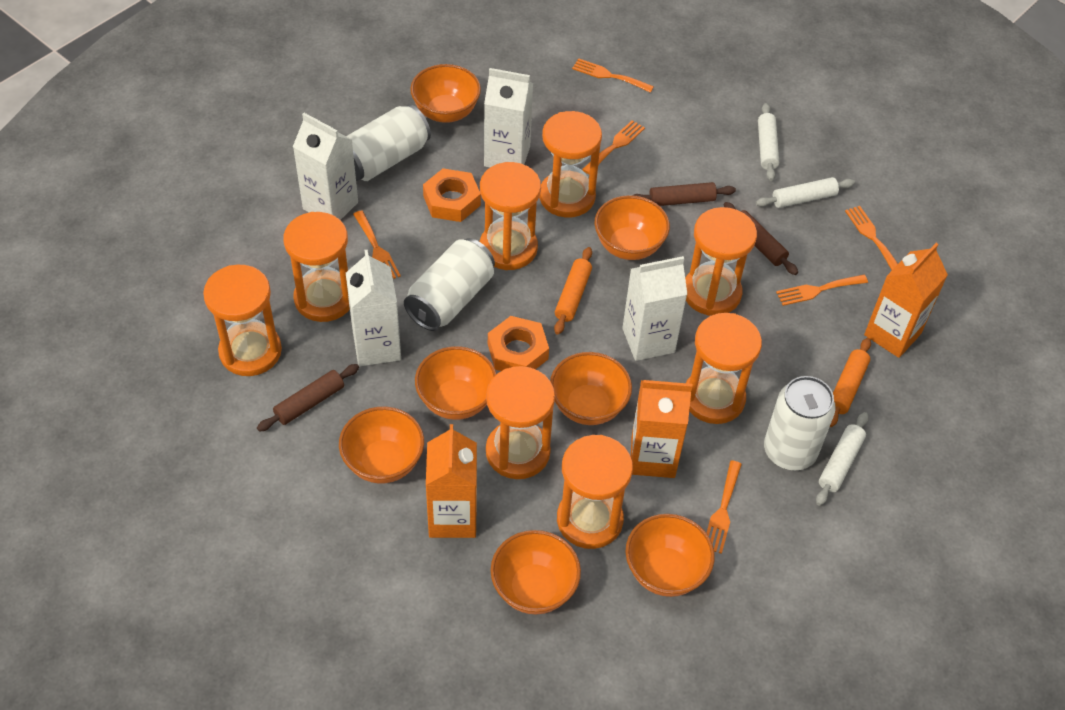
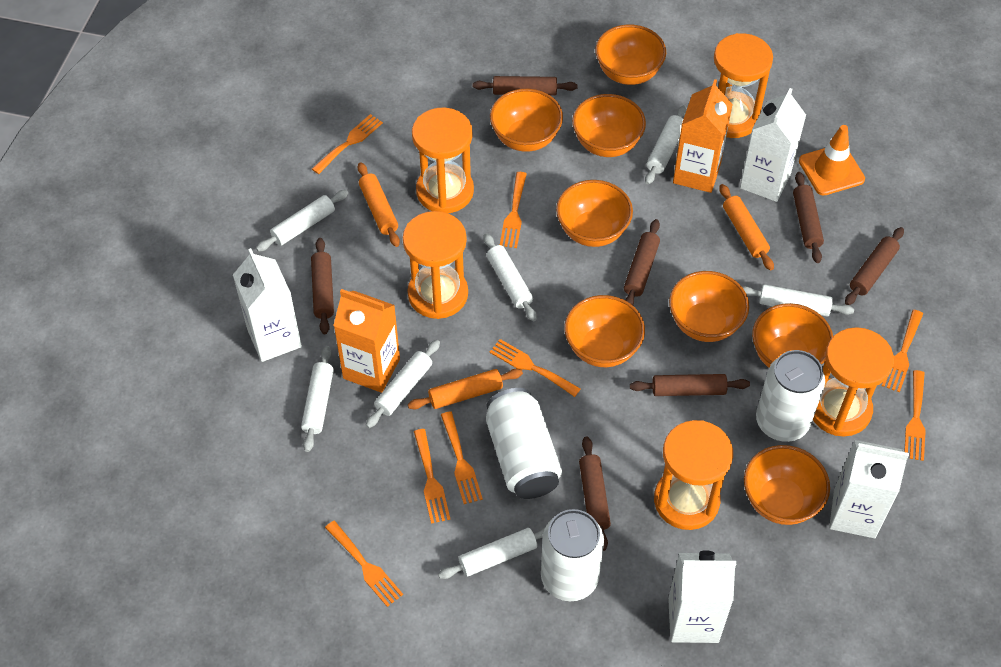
brown rolling pin: [257,364,359,432] [632,182,736,206] [723,202,798,275] = 3 -> [311,238,334,334] [473,76,578,95] [579,436,611,551] [624,219,660,305] [630,374,750,396] [793,172,824,263] [845,227,904,305] = 7
orange bowl: [339,406,424,484] [410,64,481,123] [415,346,497,420] [491,530,581,614] [550,352,632,425] [595,195,670,260] [626,514,715,597] = 7 -> [490,89,563,152] [556,180,633,247] [565,295,645,367] [572,94,646,157] [595,25,666,85] [669,271,749,342] [744,445,830,525] [752,303,833,368] = 8
orange carton: [426,424,477,538] [631,380,692,478] [864,243,948,358] = 3 -> [333,289,400,393] [673,79,733,193] = 2
orange fork: [353,211,401,279] [572,58,654,93] [582,120,645,174] [707,460,742,554] [776,275,868,306] [845,206,898,270] = 6 -> [312,114,383,174] [325,521,403,607] [414,429,450,524] [441,411,483,504] [490,339,581,397] [500,172,527,248] [882,310,923,392] [904,370,926,461] = 8
orange hourglass: [203,265,282,376] [283,212,350,322] [480,162,541,270] [486,366,555,479] [539,111,602,217] [557,435,633,549] [685,207,757,316] [686,313,762,424] = 8 -> [403,211,468,319] [412,107,474,213] [654,420,733,530] [714,33,773,138] [813,327,894,437] = 5
orange nut: [423,168,481,222] [488,316,549,371] = 2 -> none = 0
orange rolling pin: [554,247,592,335] [830,338,871,427] = 2 -> [358,162,400,247] [408,369,523,410] [719,184,774,271] = 3
orange traffic cone: none = 0 -> [799,125,865,196] = 1
white rolling pin: [756,177,855,208] [758,103,779,181] [816,412,868,506] = 3 -> [256,190,348,252] [301,346,334,452] [366,340,440,428] [438,527,545,579] [483,233,537,321] [645,105,687,184] [742,284,854,316] = 7

